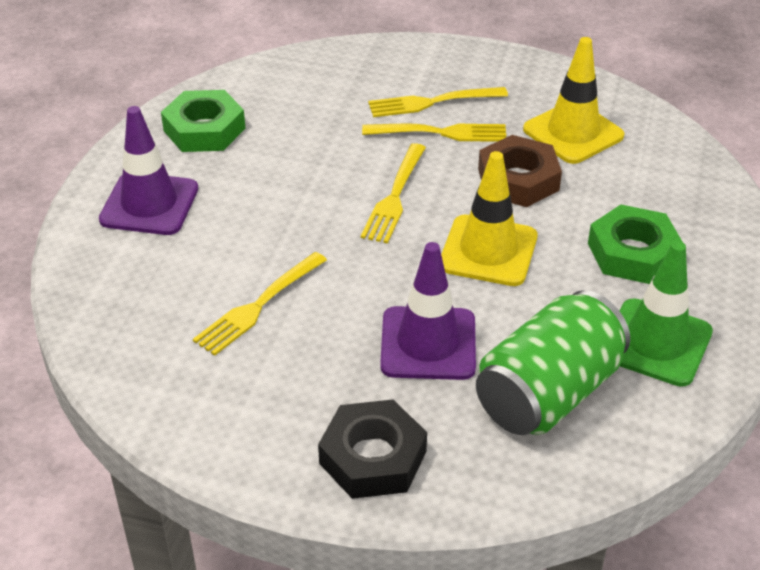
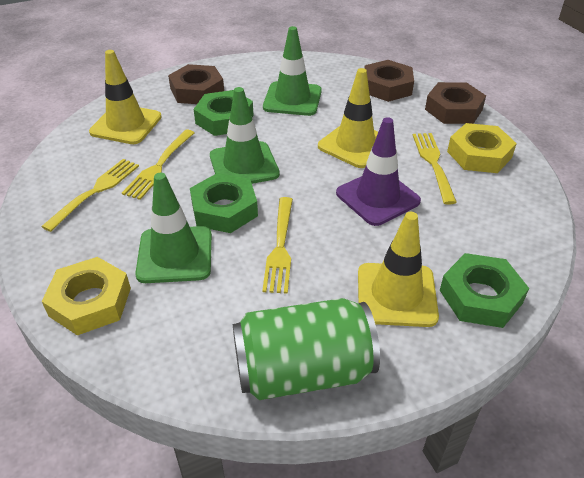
black nut: [318,399,427,499] = 1 -> none = 0
brown nut: [478,135,562,207] = 1 -> [168,64,224,104] [364,60,414,102] [425,82,486,124] = 3
green nut: [161,90,246,152] [588,205,682,284] = 2 -> [190,173,258,233] [194,90,253,136] [440,253,529,328] = 3
green traffic cone: [620,241,713,387] = 1 -> [135,173,212,283] [210,87,280,184] [263,26,322,116] = 3
purple traffic cone: [99,106,198,235] [380,242,476,380] = 2 -> [336,117,421,226] = 1
yellow nut: none = 0 -> [42,257,131,335] [447,123,517,173] = 2
yellow traffic cone: [441,151,537,286] [523,37,625,164] = 2 -> [89,50,162,144] [318,68,378,168] [358,212,439,327] = 3

